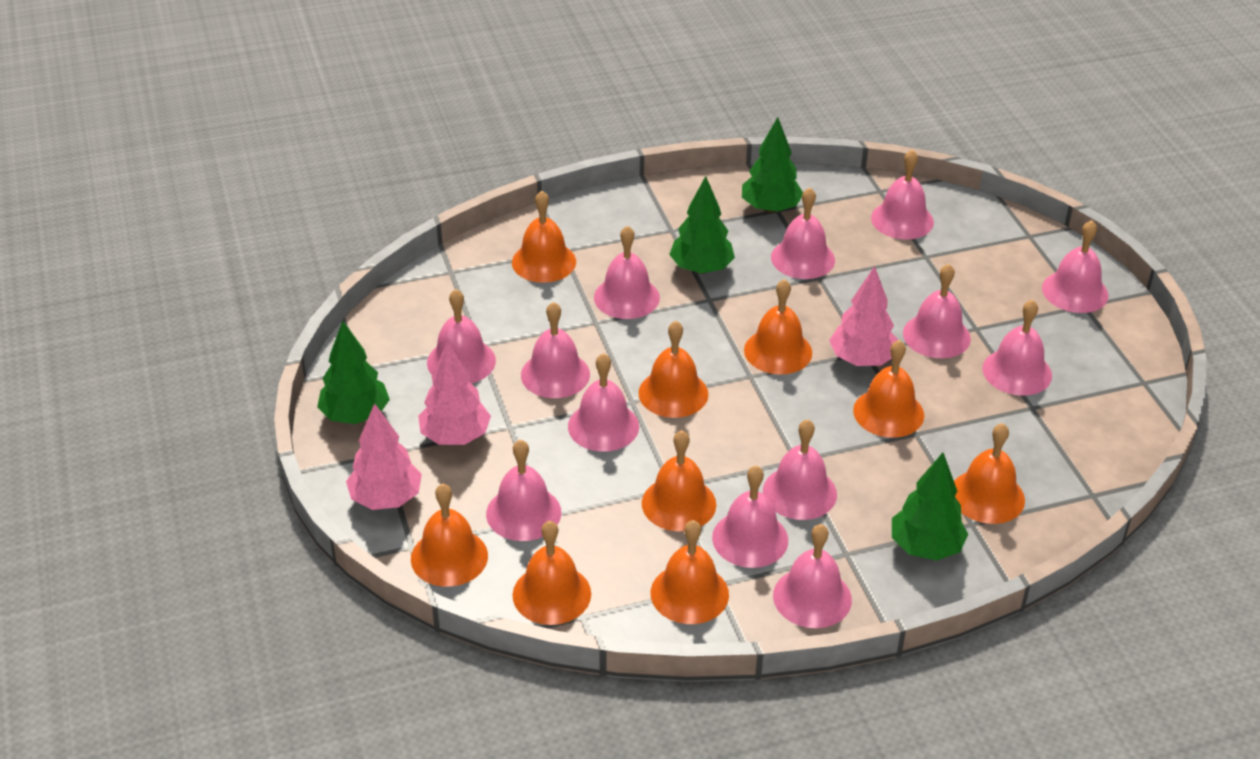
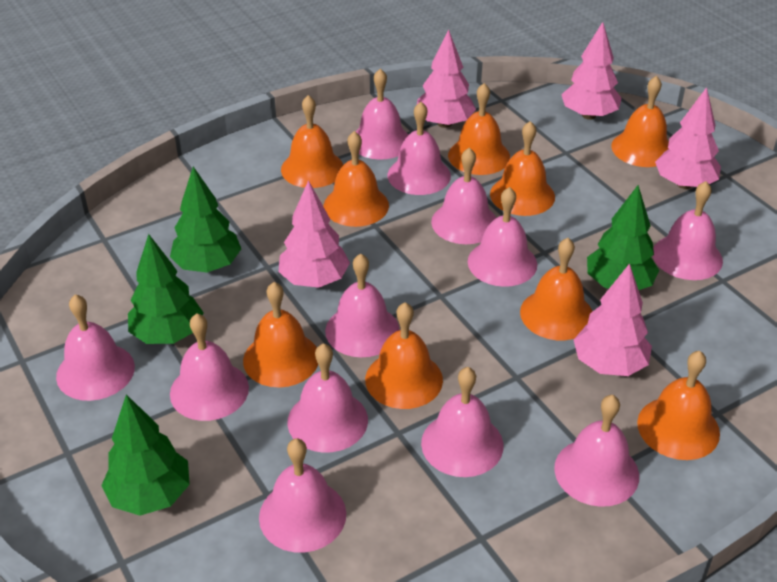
pink bell: [427,289,496,384] [486,439,561,541] [521,302,590,398] [568,353,639,452] [594,226,660,319] [712,465,788,568] [763,419,837,520] [771,187,835,279] [773,524,852,628] [871,149,934,240] [903,264,971,358] [982,299,1052,396] [1042,220,1109,313] = 13 -> [56,294,135,401] [170,313,249,421] [259,438,346,553] [287,343,368,453] [325,254,399,357] [356,69,409,160] [388,102,451,195] [421,367,503,477] [431,148,496,244] [468,187,537,287] [554,395,639,507] [653,181,723,280] = 12
pink tree: [346,403,422,510] [418,342,491,445] [829,266,898,366] = 3 -> [279,180,350,288] [417,29,476,128] [561,22,622,120] [574,263,652,376] [655,87,721,189] = 5

